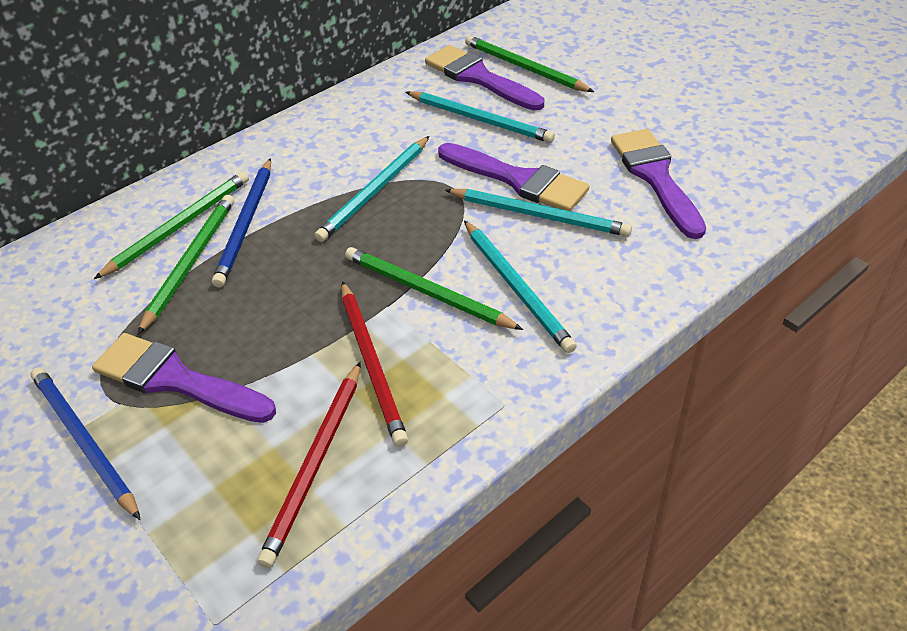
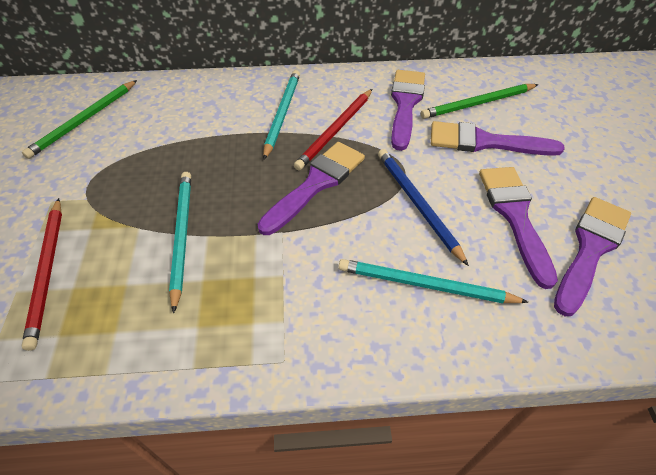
blue pencil: [31,367,141,520] [212,158,271,288] = 2 -> [378,149,469,266] = 1
green pencil: [94,171,249,279] [137,195,234,335] [345,247,523,330] [465,35,594,92] = 4 -> [22,80,137,159] [421,84,538,119] = 2
purple brush: [92,333,276,423] [425,45,544,111] [438,143,589,211] [611,129,706,239] = 4 -> [258,142,365,235] [391,70,425,151] [431,121,565,156] [479,167,558,289] [554,197,631,316] = 5
turquoise pencil: [314,136,430,242] [406,91,555,143] [445,189,632,237] [464,220,577,353] = 4 -> [169,172,191,313] [263,70,300,160] [338,259,528,303] = 3

